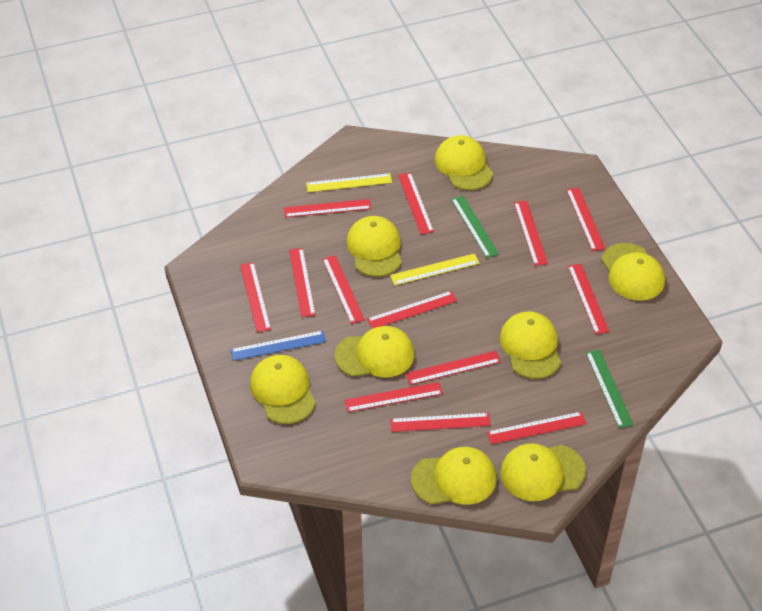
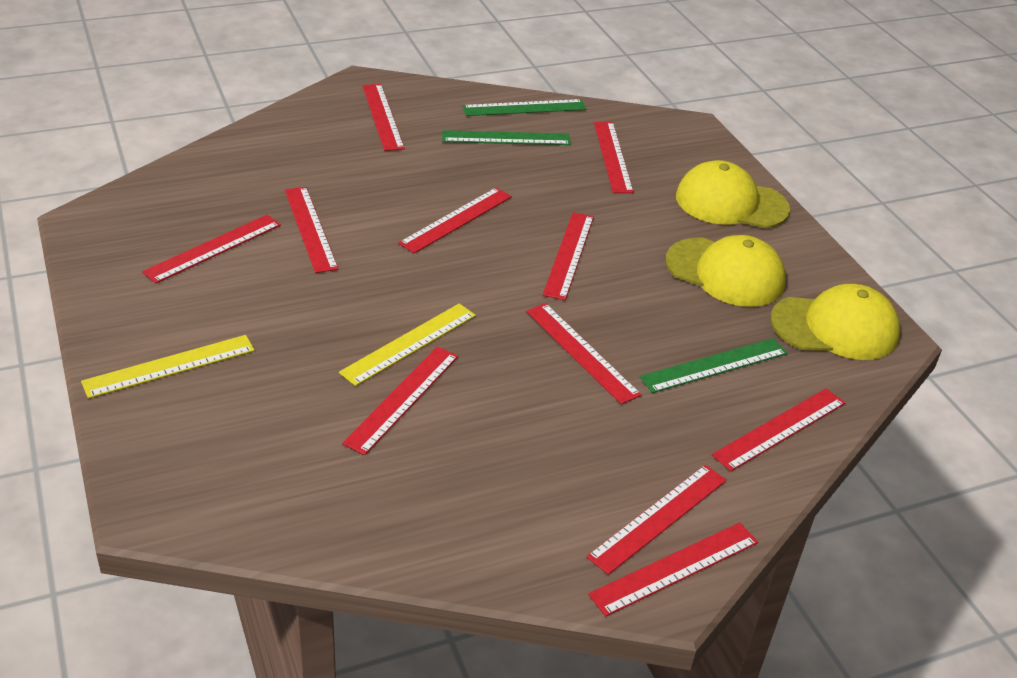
blue ruler: [230,331,326,361] = 1 -> none = 0
green ruler: [451,196,499,258] [586,349,633,428] = 2 -> [442,130,571,145] [462,99,586,116] [640,338,788,393] = 3
red ruler: [240,262,271,332] [284,199,371,217] [289,248,316,317] [322,255,365,324] [344,382,443,412] [367,291,457,329] [390,413,491,432] [398,172,434,234] [405,351,501,385] [487,412,586,444] [514,201,548,266] [566,188,606,251] [568,264,609,334] = 13 -> [142,215,281,284] [285,187,338,273] [342,347,458,455] [362,84,405,151] [398,188,512,253] [526,303,642,405] [543,212,594,300] [586,465,727,575] [588,522,758,617] [594,122,634,193] [712,388,845,471] = 11
yellow cap: [250,355,316,424] [335,326,414,377] [347,216,402,277] [411,447,497,505] [435,135,493,190] [500,312,561,379] [500,443,586,501] [601,243,665,301] = 8 -> [666,235,786,307] [676,160,790,228] [771,284,900,360] = 3

